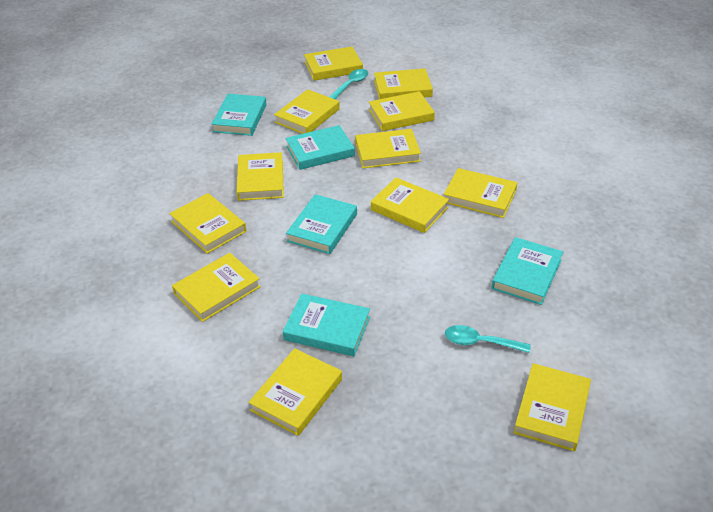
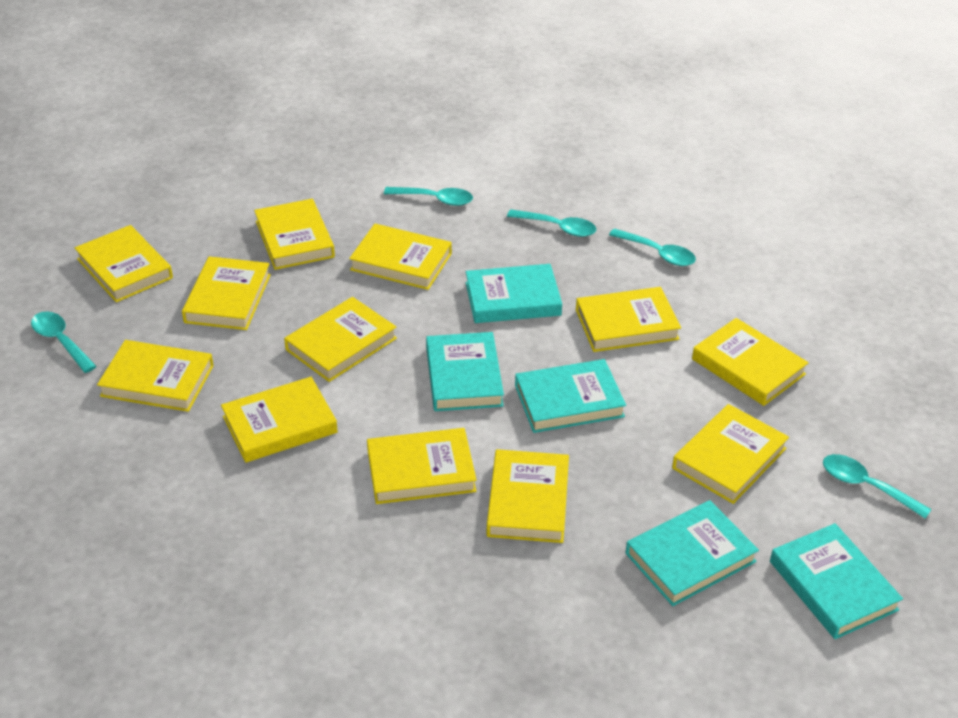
turquoise spoon: [329,69,368,99] [445,325,531,353] = 2 -> [31,311,97,373] [384,187,473,206] [507,209,596,237] [609,229,696,266] [823,454,932,519] = 5

